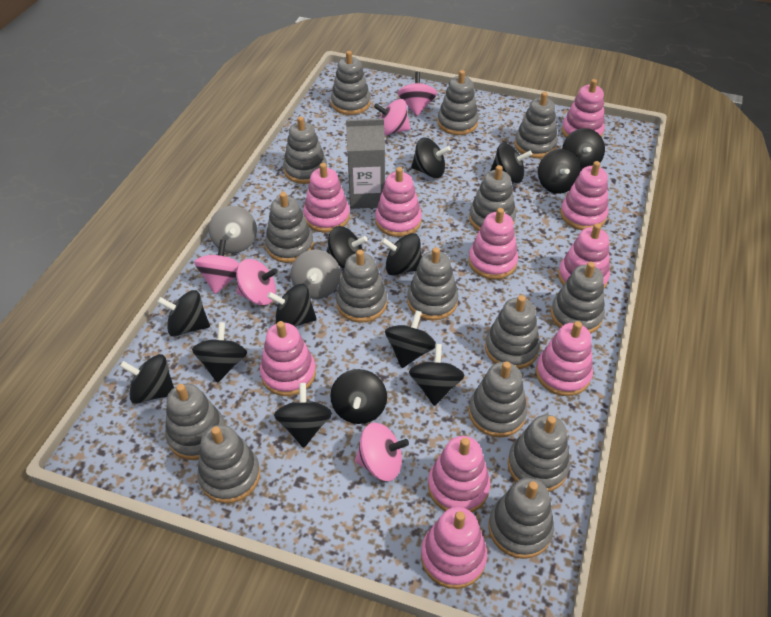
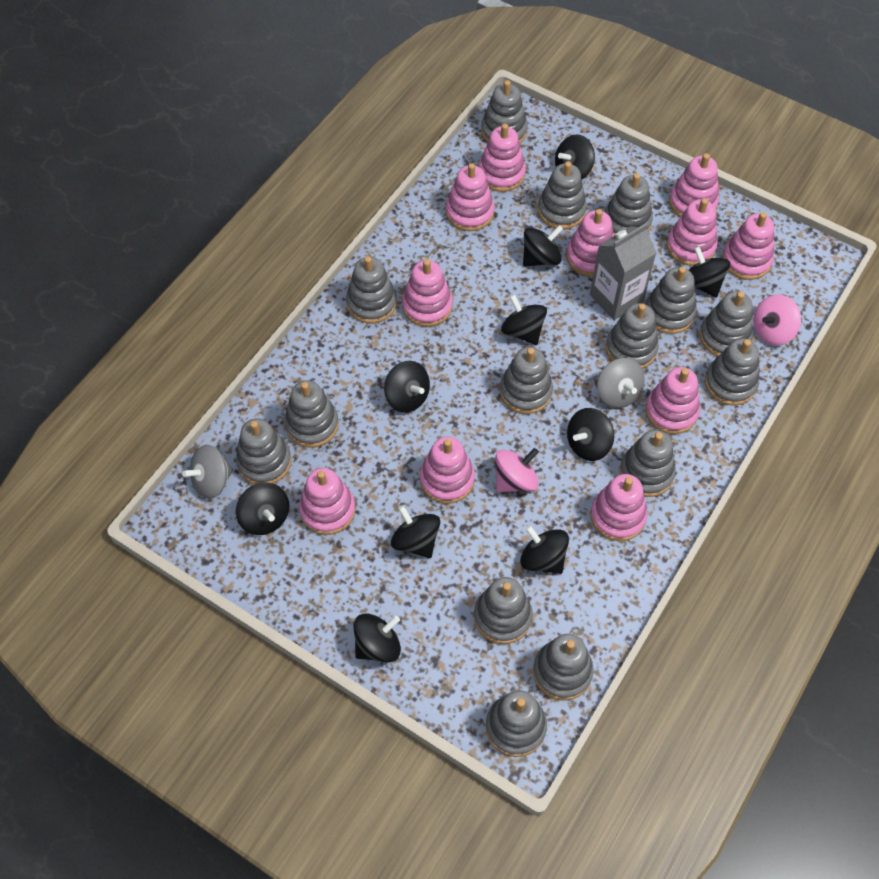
black spinning top: [120,354,174,404] [157,290,210,336] [192,322,247,383] [267,284,317,327] [274,383,332,448] [327,226,368,269] [330,369,387,424] [381,233,422,275] [385,310,436,368] [409,344,465,406] [411,137,451,178] [490,143,532,183] [538,149,581,194] [562,128,605,170] = 14 -> [236,483,289,535] [353,613,401,662] [384,361,430,413] [391,505,440,558] [501,294,547,345] [520,525,569,574] [523,225,563,267] [555,134,595,179] [567,408,614,461] [689,246,730,298] = 10
pink spinning top: [194,239,240,294] [236,259,278,305] [355,423,409,481] [374,99,410,135] [398,72,437,116] = 5 -> [495,448,539,492] [753,295,801,346] = 2
pink stacking toy: [260,321,316,396] [303,163,350,233] [375,167,422,237] [421,507,487,589] [428,436,490,512] [469,208,518,279] [536,321,593,396] [558,223,610,289] [560,161,609,230] [562,79,605,138] = 10 -> [299,468,355,535] [402,259,453,327] [420,436,475,504] [446,163,494,231] [479,124,526,192] [566,209,614,277] [590,474,648,541] [645,367,700,434] [667,198,718,266] [669,153,719,217] [722,212,774,280] = 11

